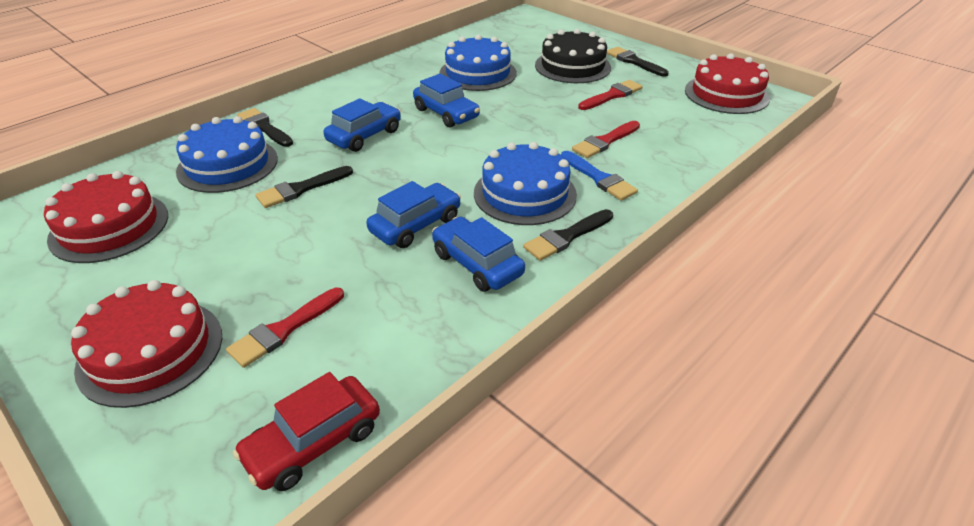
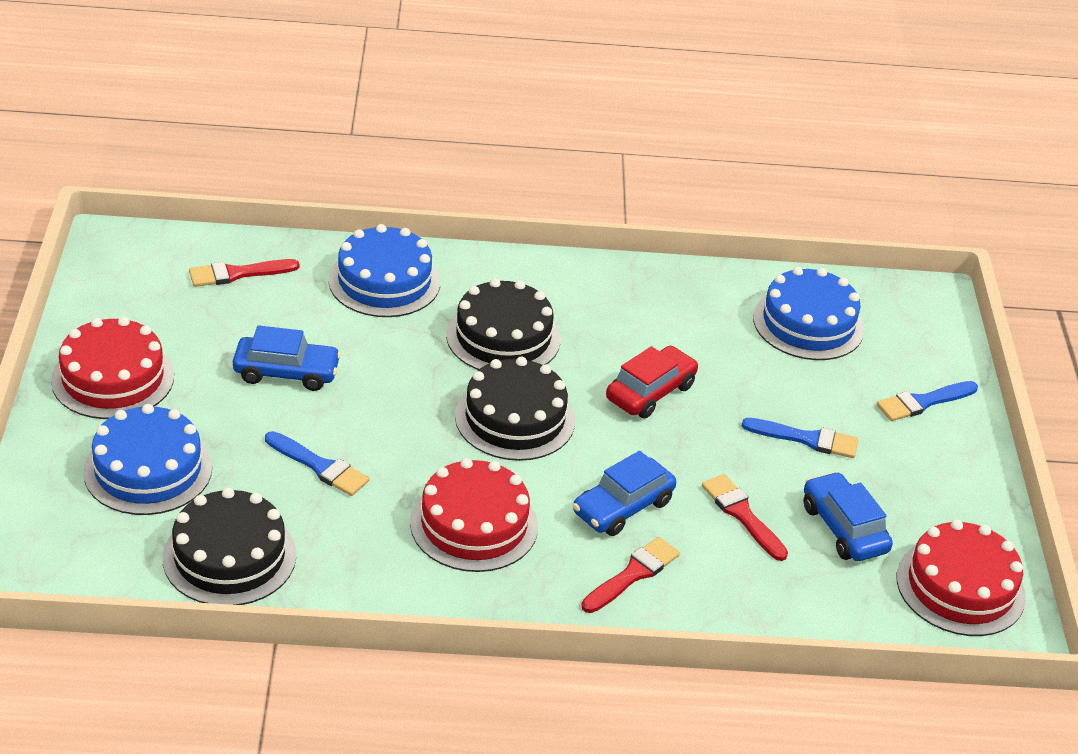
black brush: [237,108,293,147] [255,166,353,208] [523,209,613,261] [607,47,669,77] = 4 -> none = 0
black cake: [535,29,611,83] = 1 -> [163,488,296,605] [446,278,561,370] [455,357,575,461] = 3
blue brush: [561,151,638,201] = 1 -> [265,431,369,496] [742,418,859,458] [877,381,978,421] = 3
blue car: [323,98,401,152] [366,181,461,248] [413,74,480,128] [432,217,525,292] = 4 -> [233,325,341,391] [573,451,676,536] [803,471,893,561] = 3

